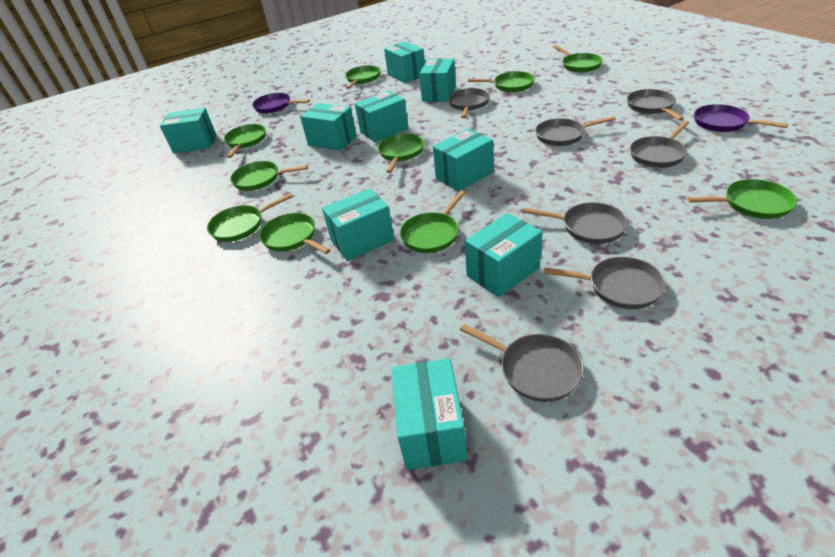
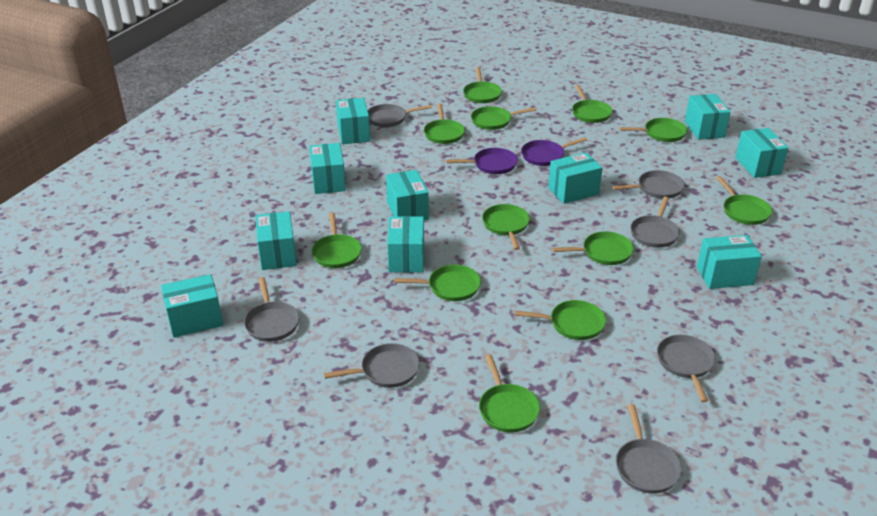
green pan: [207,194,292,242] [224,124,266,158] [230,161,308,191] [259,213,330,254] [345,65,381,89] [378,134,424,173] [400,190,466,253] [468,71,535,92] [553,45,603,73] [687,179,797,219] = 10 -> [312,213,362,268] [394,265,481,301] [424,104,465,144] [463,67,502,103] [471,106,536,130] [479,354,540,432] [482,204,530,250] [515,300,606,340] [552,231,634,265] [572,85,612,123] [619,118,687,142] [716,176,772,225] = 12
turquoise box: [160,108,216,153] [300,103,357,151] [322,188,394,261] [355,91,408,142] [384,41,425,83] [392,358,467,470] [419,58,456,102] [433,129,493,191] [465,213,542,297] = 9 -> [161,274,223,338] [255,211,297,270] [309,143,346,194] [336,98,370,144] [386,170,429,221] [387,216,424,272] [548,152,603,204] [685,94,730,140] [697,235,762,289] [735,128,788,178] = 10

